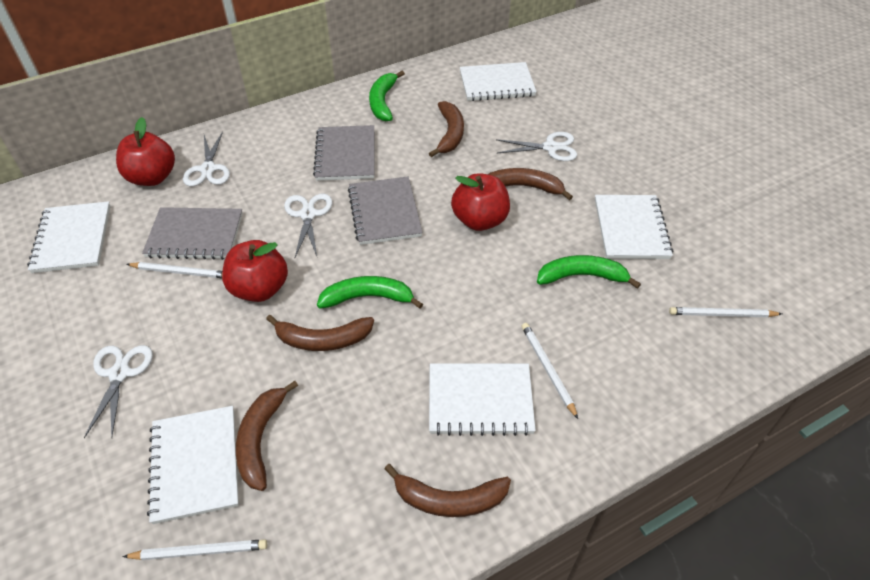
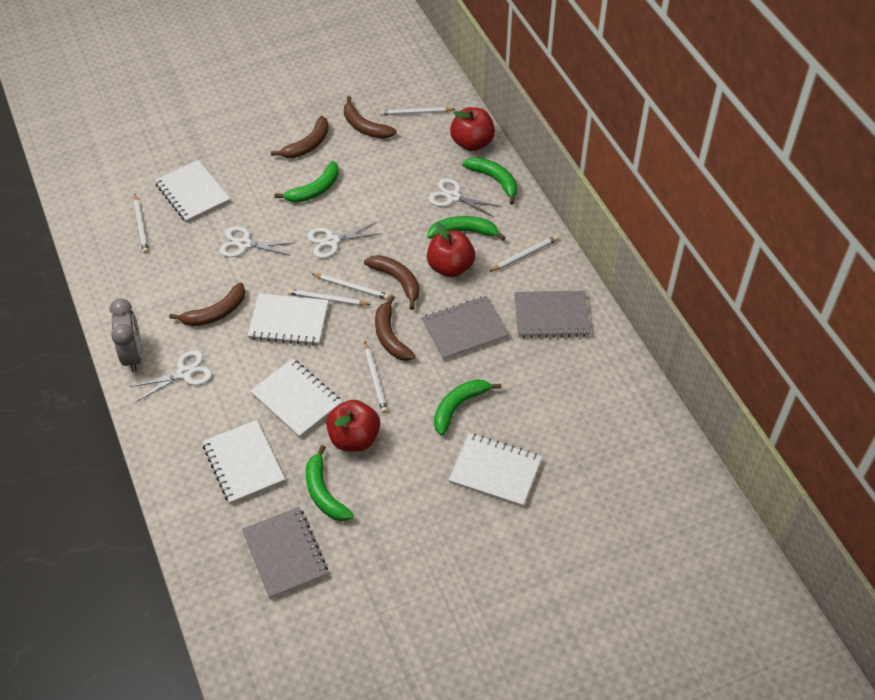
green banana: [317,276,423,309] [369,71,405,121] [537,255,641,289] = 3 -> [274,161,339,203] [306,445,354,521] [427,216,505,240] [434,379,502,436] [462,157,517,205] = 5
grey clock: none = 0 -> [110,298,142,372] = 1
white pencil: [122,539,267,560] [127,262,222,278] [521,323,578,419] [669,307,782,317] = 4 -> [134,194,148,253] [288,289,371,306] [312,273,389,300] [365,342,388,413] [380,107,455,115] [489,235,558,272] = 6

